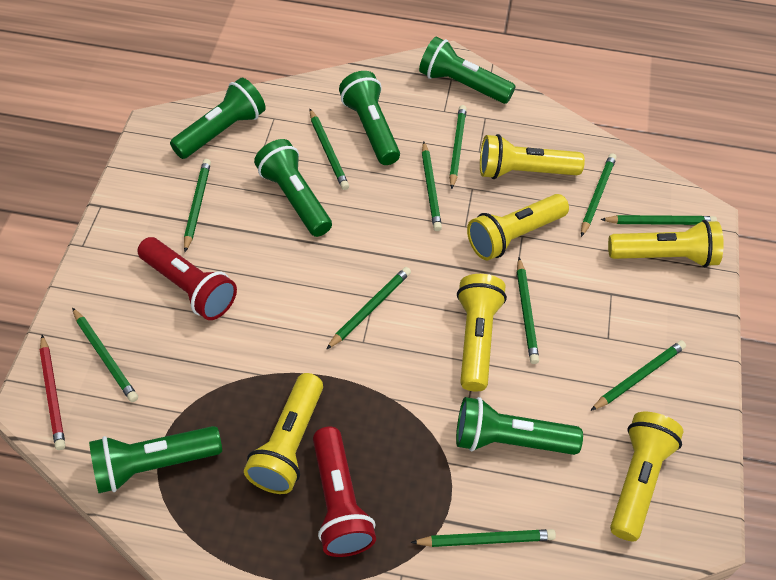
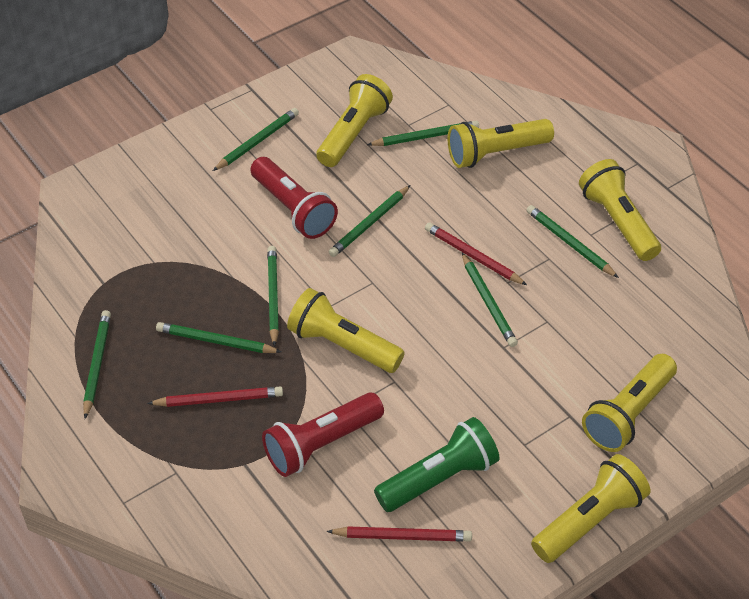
green flashlight: [89,426,222,493] [170,78,266,159] [254,139,332,237] [339,71,400,165] [419,37,515,104] [456,397,583,455] = 6 -> [374,417,500,512] = 1
green pencil: [72,307,138,402] [184,159,211,252] [310,109,349,190] [326,267,411,350] [411,529,556,547] [422,142,442,231] [449,105,467,189] [517,258,539,364] [581,153,617,237] [590,340,686,411] [600,215,717,225] = 11 -> [83,310,111,419] [156,322,281,353] [213,108,299,171] [267,246,279,347] [329,185,411,257] [367,121,479,146] [462,253,518,347] [527,205,619,278] = 8
red pencil: [40,335,65,450] = 1 -> [147,386,283,407] [326,526,472,542] [425,222,527,285] = 3

